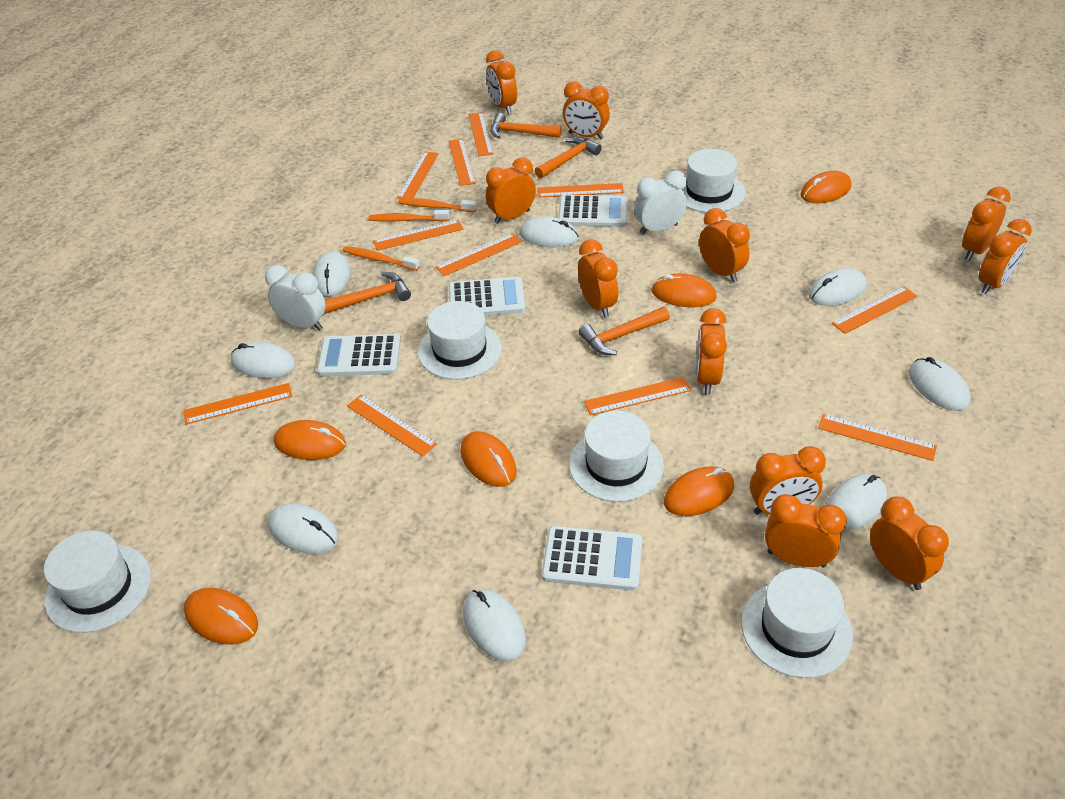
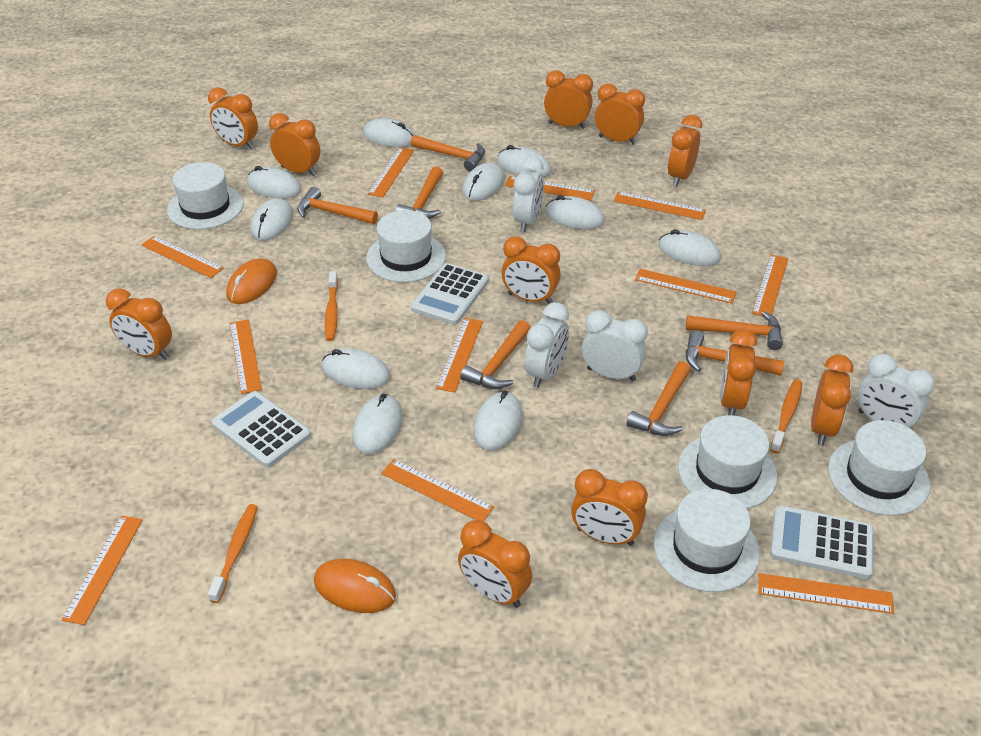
orange hammer: [324,272,411,314] [490,113,562,139] [535,137,602,179] [579,307,670,355] = 4 -> [297,187,378,224] [396,166,443,219] [411,135,485,171] [460,320,531,389] [626,361,691,436] [686,311,783,350] [686,331,785,376] = 7
orange mouse: [184,588,258,645] [274,420,346,460] [460,431,517,487] [651,273,717,307] [664,466,734,516] [800,171,852,203] = 6 -> [226,258,277,304] [314,559,396,613] = 2
white calculator: [317,334,401,376] [449,277,525,316] [541,526,642,591] [558,195,628,227] = 4 -> [211,391,311,467] [411,263,489,325] [770,505,874,579] = 3
white clock: [265,265,326,331] [634,171,687,235] = 2 -> [513,156,544,232] [525,302,569,388] [582,310,648,381] [858,354,935,428] = 4
white mouse: [231,342,296,378] [268,503,338,554] [312,251,350,297] [463,589,526,661] [519,216,579,247] [809,268,867,306] [825,474,887,530] [909,357,971,411] = 8 -> [247,166,301,199] [251,198,293,241] [322,349,390,389] [352,394,403,454] [363,118,414,147] [462,163,504,201] [473,391,523,451] [497,145,551,177] [545,195,605,229] [658,229,721,266] = 10

